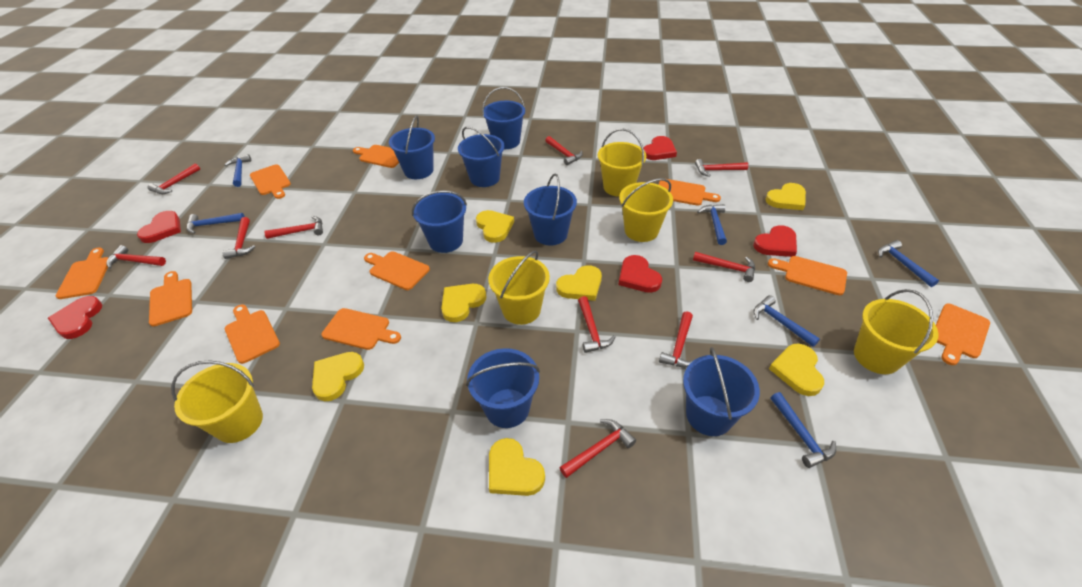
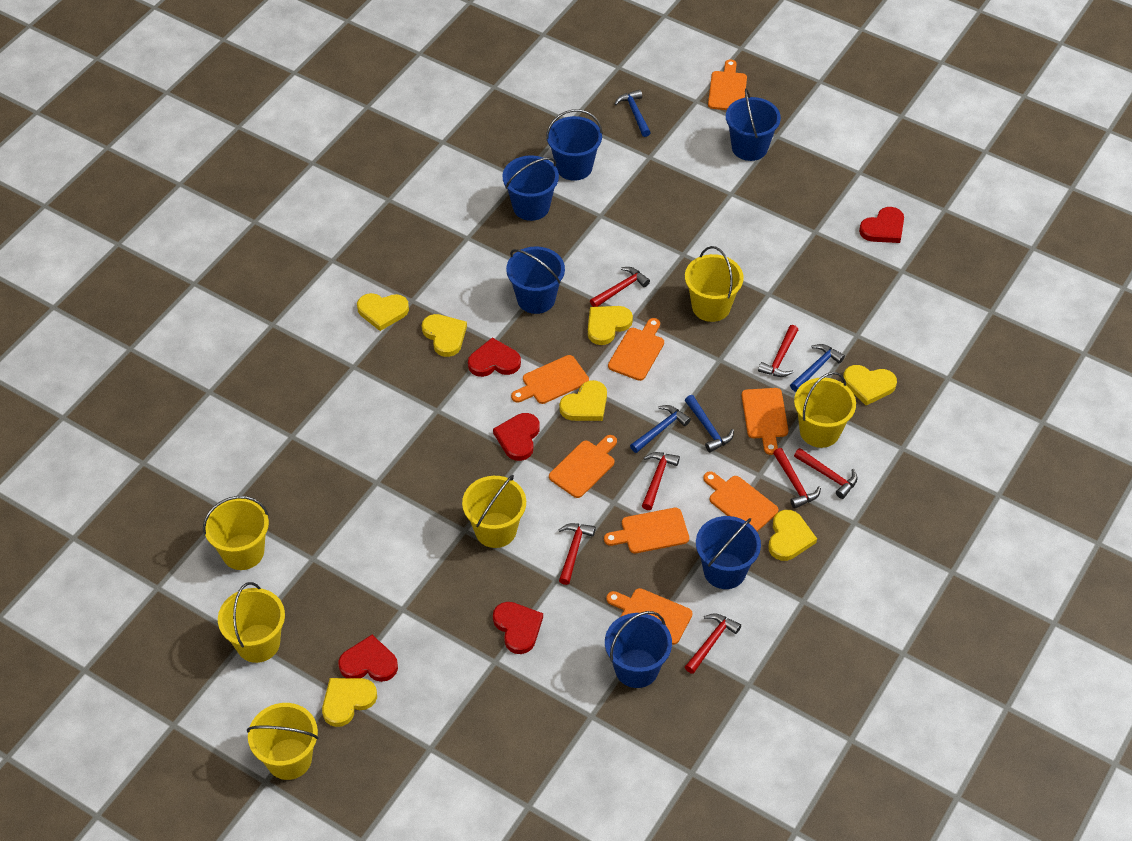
blue bucket: [389,115,435,179] [412,190,467,253] [458,127,505,187] [466,348,540,428] [482,87,525,149] [524,174,577,245] [683,347,760,436] = 7 -> [503,155,559,221] [506,246,565,314] [546,109,603,181] [605,611,672,688] [696,516,761,589] [726,89,781,161] = 6
blue hammer: [187,213,245,234] [224,154,251,187] [697,204,727,245] [753,295,820,347] [770,392,836,468] [878,240,939,287] = 6 -> [615,90,651,137] [630,405,691,453] [685,395,734,452] [790,344,845,392] = 4
orange cutting board: [56,248,109,299] [149,271,192,327] [225,305,280,364] [250,164,291,199] [322,308,401,350] [353,145,399,168] [364,251,430,290] [659,179,721,206] [768,256,847,295] [936,304,990,365] = 10 -> [511,355,589,404] [549,435,617,498] [604,508,689,553] [606,588,692,645] [608,318,664,381] [703,471,778,532] [708,59,747,110] [742,388,789,455] = 8
red hammer: [107,245,166,269] [148,164,200,194] [222,217,256,259] [264,216,323,239] [545,136,583,165] [559,419,636,478] [578,296,616,353] [659,311,694,367] [693,252,755,282] [695,159,748,177] = 10 -> [559,523,596,585] [590,267,650,307] [642,452,680,510] [685,613,741,674] [758,325,798,377] [773,448,821,509] [794,448,858,499] = 7
yellow bucket: [171,360,263,443] [488,250,550,325] [598,129,646,197] [619,178,673,242] [854,289,939,374] = 5 -> [203,496,269,570] [218,582,285,663] [247,703,319,780] [462,475,526,548] [685,246,744,322] [794,372,856,448] = 6

